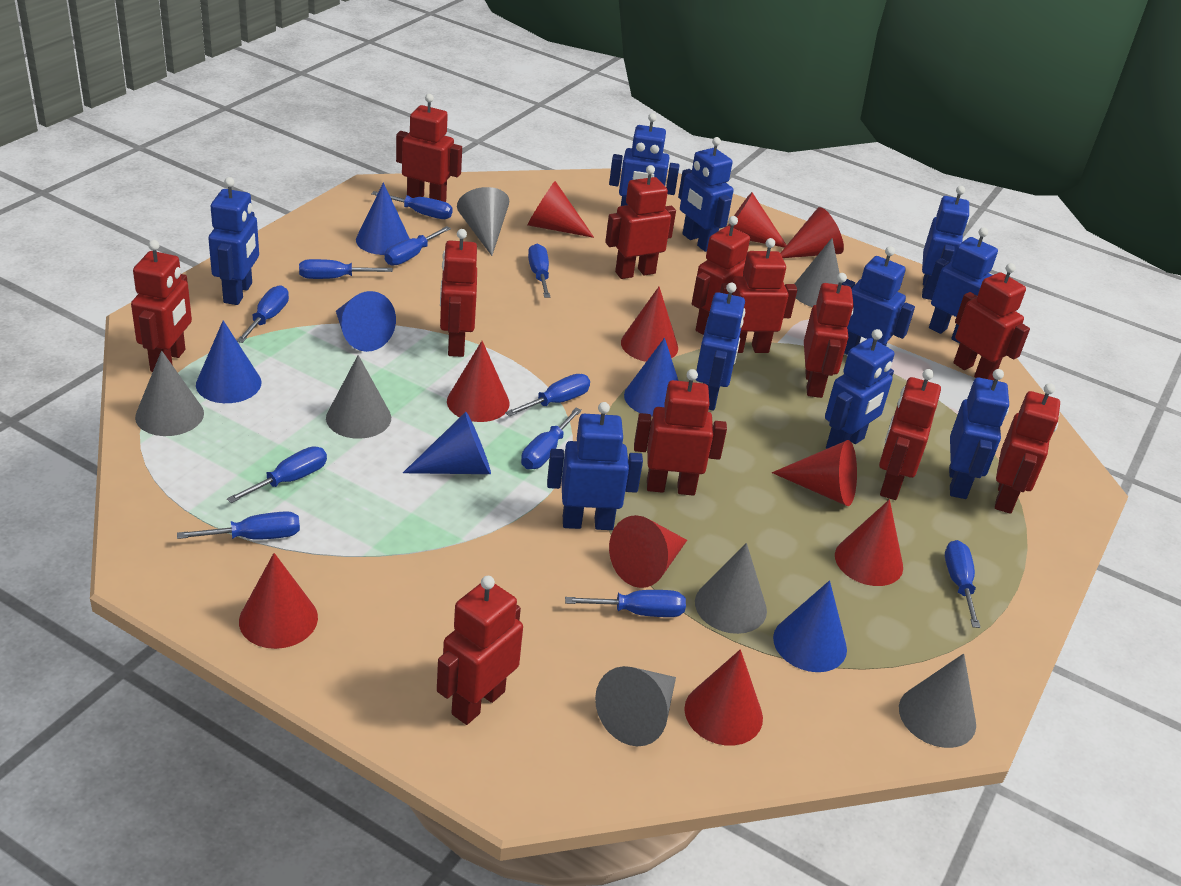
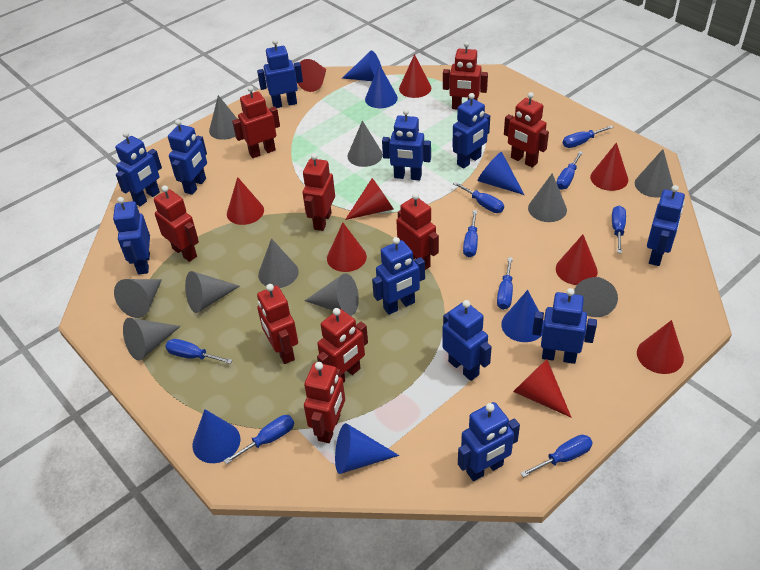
blue robot: [208,177,259,305] [547,402,643,530] [609,113,680,206] [678,137,734,252] [696,283,745,411] [825,329,894,449] [842,246,915,355] [922,186,969,300] [928,227,998,343] [949,369,1009,499] = 10 -> [113,197,150,275] [115,131,162,206] [168,119,207,195] [257,39,303,108] [372,237,425,315] [382,109,431,180] [442,300,492,381] [452,93,490,169] [458,402,520,481] [532,288,597,364] [647,185,685,266] = 11
blue screwdriver: [177,511,300,540] [227,447,327,503] [237,285,289,343] [299,259,393,279] [371,191,453,219] [385,226,451,266] [505,374,590,417] [521,408,582,469] [528,244,550,298] [565,590,686,617] [945,540,980,628] = 11 -> [165,339,233,364] [224,415,294,464] [453,182,504,213] [463,210,478,257] [497,257,513,310] [520,435,593,478] [557,151,583,190] [563,125,614,148] [612,205,626,253] = 9
grey cone: [135,351,204,436] [326,355,391,439] [457,187,509,256] [595,666,676,746] [695,543,767,634] [794,238,839,307] [899,654,976,748] = 7 -> [114,279,162,318] [123,318,181,361] [185,271,240,313] [209,95,237,140] [258,238,299,288] [305,273,359,316] [347,120,383,167] [528,173,567,222] [574,277,618,317] [635,149,673,198] = 10
red cone: [239,553,318,649] [447,341,510,422] [527,181,594,238] [609,515,687,588] [621,287,678,362] [684,649,763,746] [728,192,787,248] [772,440,857,506] [781,207,844,258] [835,499,903,586] = 10 -> [227,177,264,225] [298,59,326,92] [327,223,367,272] [345,178,393,220] [399,54,431,98] [513,359,571,417] [556,234,598,285] [590,142,628,191] [637,320,684,374] = 9
red robot: [131,240,192,372] [396,94,462,202] [437,576,523,725] [440,229,477,357] [605,165,676,279] [634,369,727,496] [692,216,750,335] [720,238,797,353] [804,273,854,398] [879,369,941,500] [953,263,1030,380] [995,383,1060,514] = 12 -> [154,185,199,262] [232,86,280,158] [257,284,298,364] [303,153,335,231] [304,362,345,443] [317,308,368,383] [396,193,439,270] [443,41,488,110] [504,92,549,168] = 9

